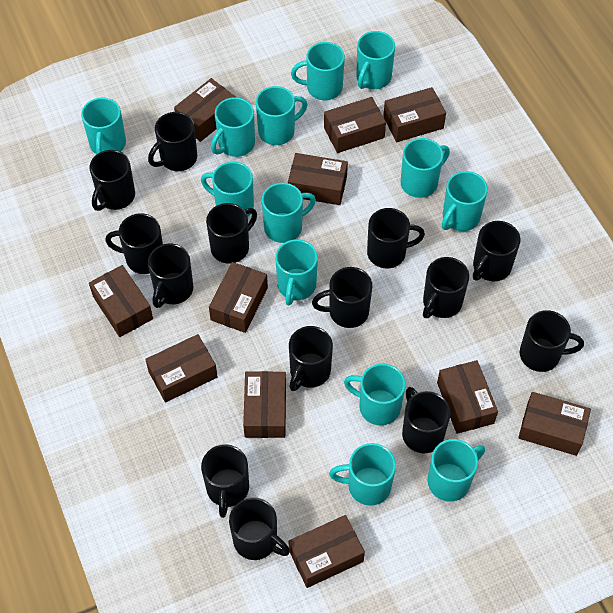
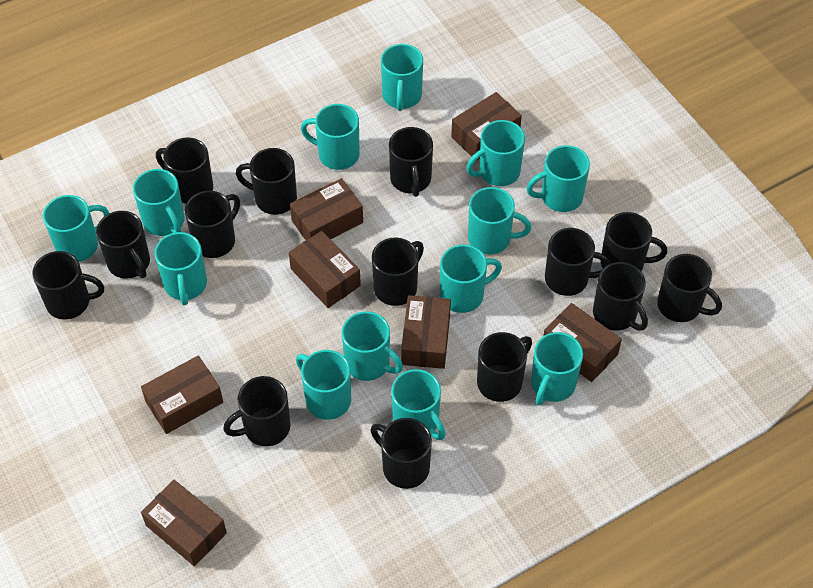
brown box: [89,265,153,337] [145,334,218,403] [174,78,236,142] [209,262,268,333] [243,371,286,438] [288,153,348,205] [288,515,365,588] [324,97,386,153] [383,87,446,142] [437,360,498,434] [518,392,591,456] = 11 -> [141,355,223,434] [141,480,227,566] [289,231,361,308] [290,178,363,240] [401,295,451,369] [451,92,522,161] [544,303,622,382] = 7

